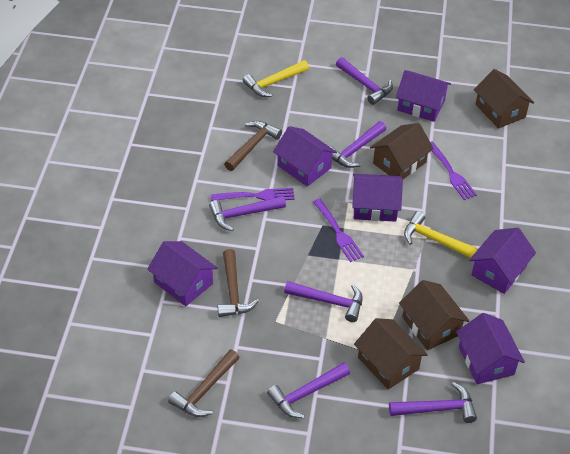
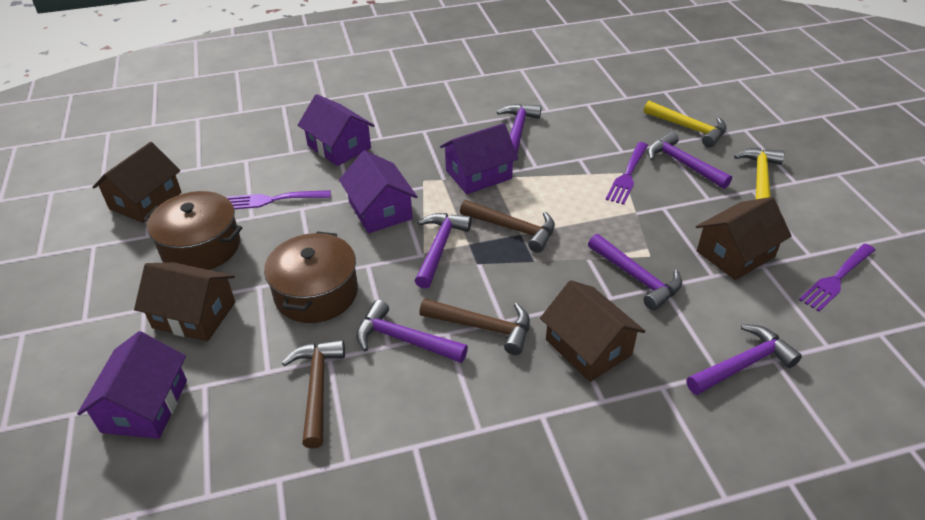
brown pot: none = 0 -> [144,191,243,270] [264,231,358,323] = 2
purple house: [147,241,218,306] [273,126,337,187] [352,174,403,222] [396,70,451,122] [456,313,525,384] [469,228,536,294] = 6 -> [77,331,187,439] [298,94,375,166] [339,150,418,233] [440,123,519,194] = 4

